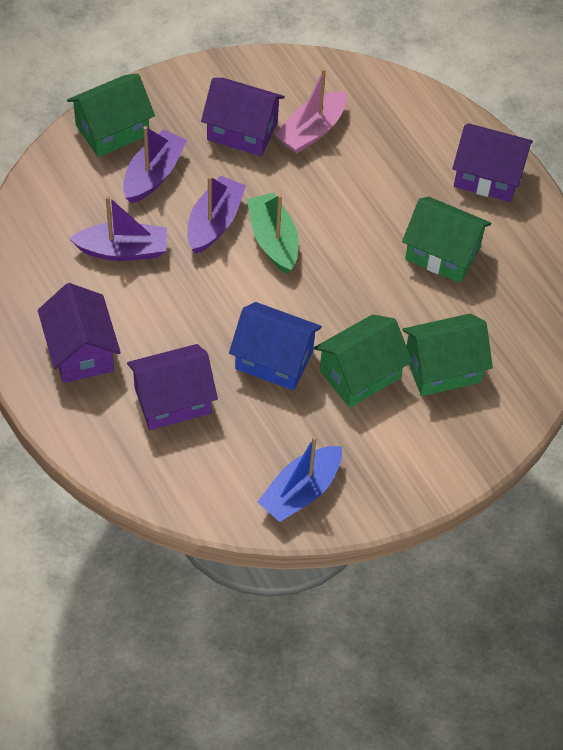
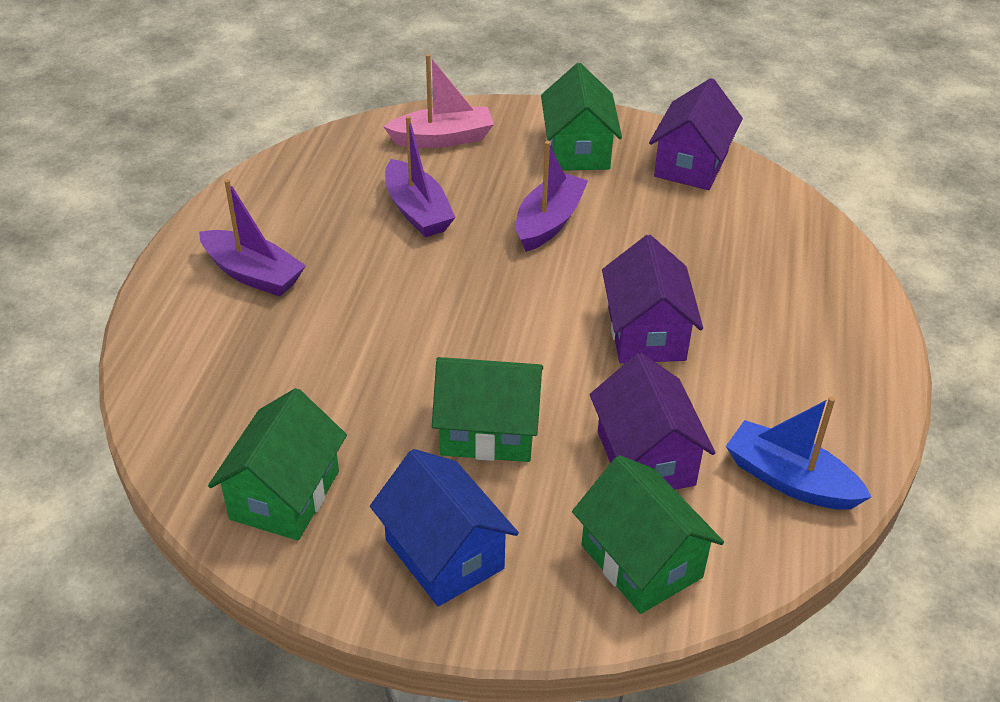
green boat: [247,193,299,274] = 1 -> none = 0
purple house: [38,283,121,383] [127,344,218,430] [201,78,285,156] [453,123,533,202] = 4 -> [590,353,716,490] [602,235,703,363] [649,78,743,190] = 3

